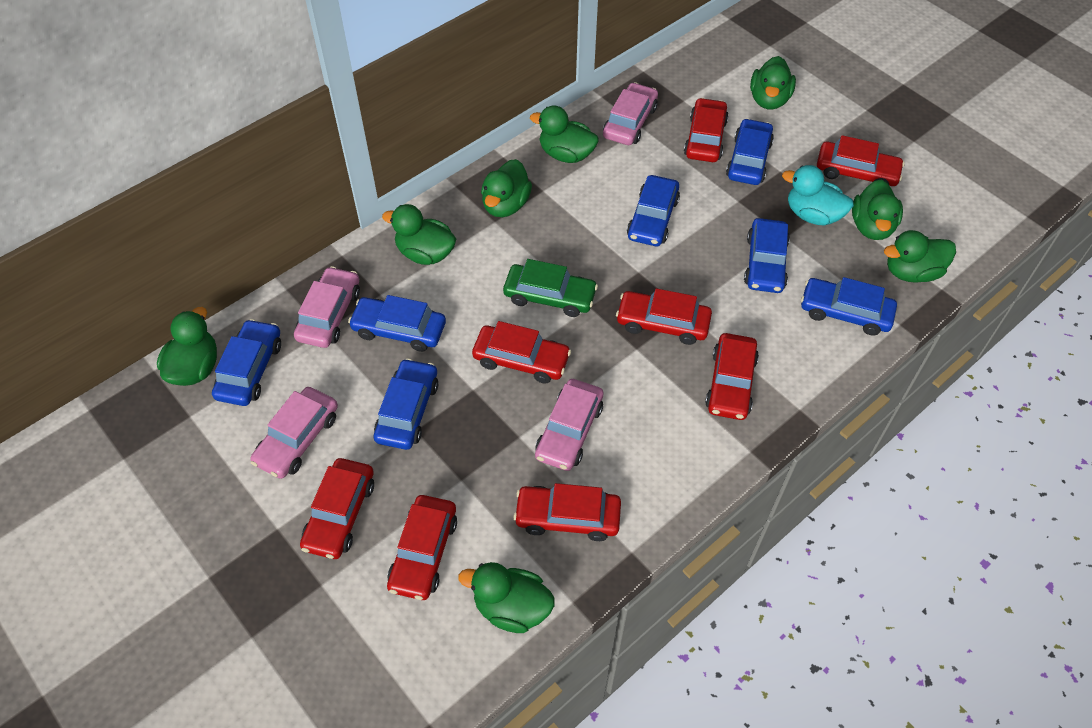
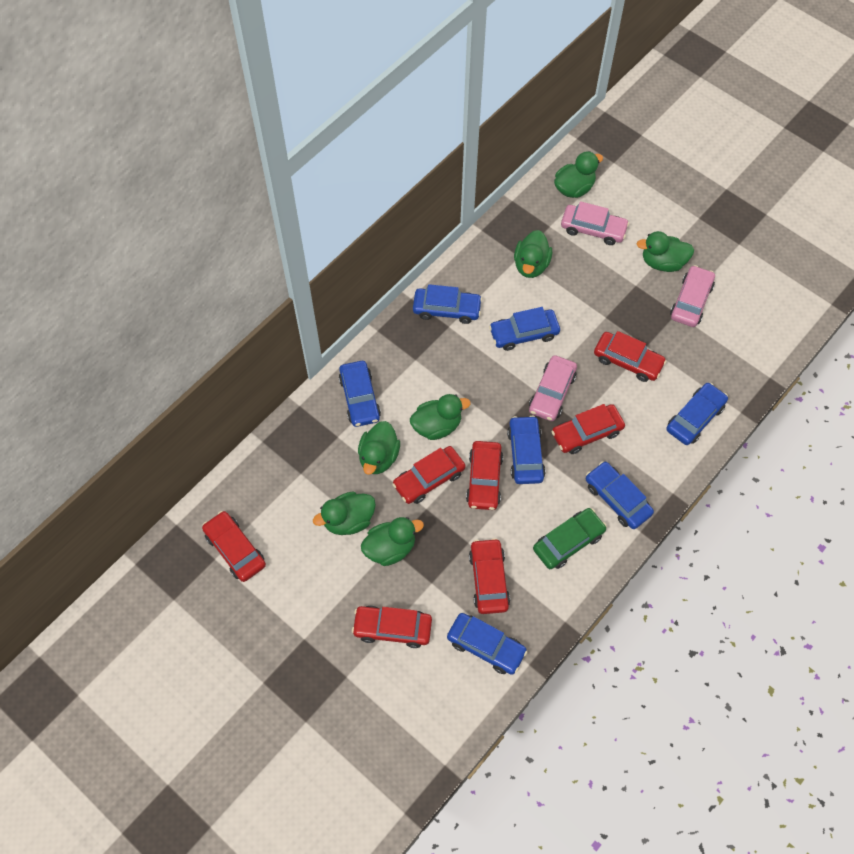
green duck: [157,307,217,386] [382,204,456,265] [458,562,555,633] [481,159,532,217] [530,105,599,163] [750,56,796,110] [852,180,903,240] [884,230,956,283] = 8 -> [313,491,376,535] [358,421,400,475] [361,517,424,566] [410,394,471,440] [514,230,552,278] [554,151,603,198] [637,231,694,272] = 7
pink car: [250,387,338,479] [294,266,360,348] [535,379,604,471] [603,82,658,145] = 4 -> [529,355,577,421] [561,201,629,245] [670,265,715,327] = 3
red car: [300,458,374,559] [387,495,457,600] [472,321,571,383] [514,483,621,541] [616,288,712,345] [684,98,729,162] [705,333,759,420] [817,135,905,186] = 8 -> [202,511,266,582] [352,606,432,648] [392,446,466,504] [466,441,503,510] [469,538,510,614] [551,404,625,454] [594,331,667,382] = 7
turquoise duck: [782,165,854,225] = 1 -> none = 0

